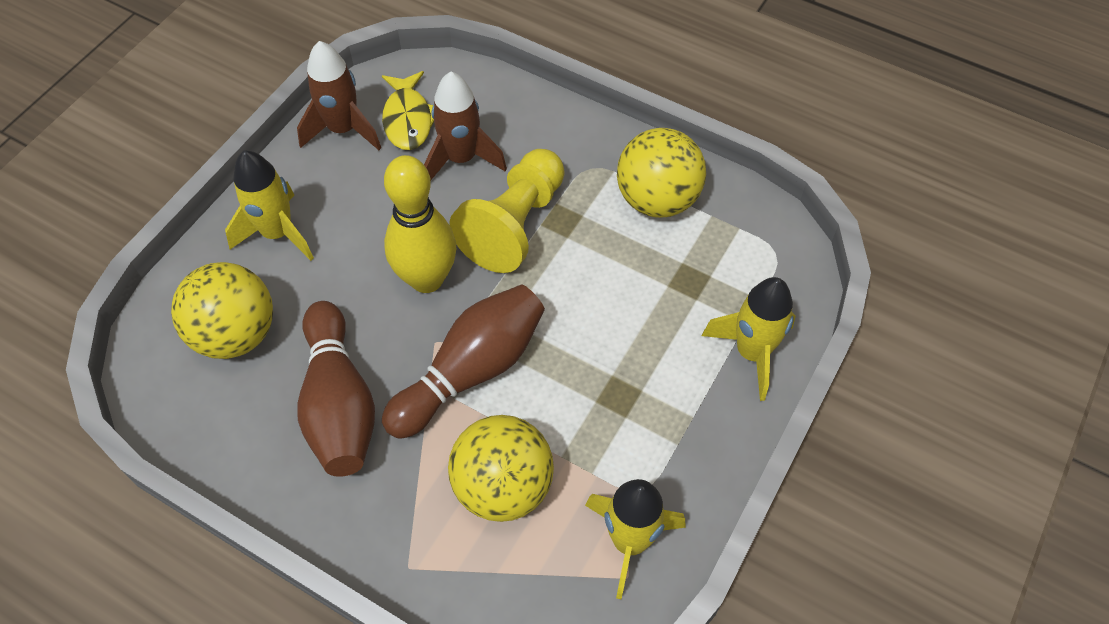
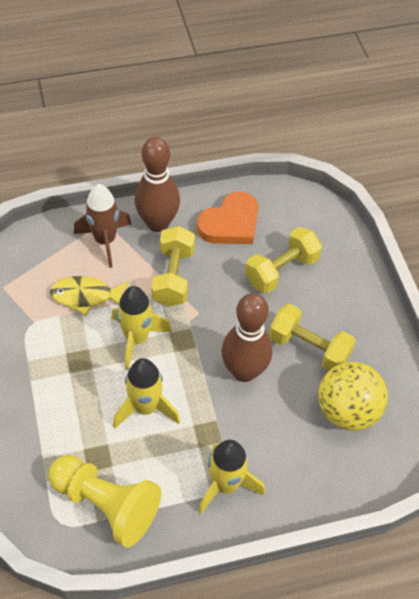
brown rocket: [297,41,381,150] [424,72,507,181] = 2 -> [74,184,131,268] = 1
orange heart: none = 0 -> [197,191,258,244] = 1
yellow ball: [171,262,273,359] [448,415,554,522] [617,128,706,218] = 3 -> [318,362,388,431] = 1
yellow bowling pin: [384,155,456,293] = 1 -> none = 0
yellow dumbbell: none = 0 -> [151,226,195,307] [245,227,322,293] [269,304,356,371] = 3

